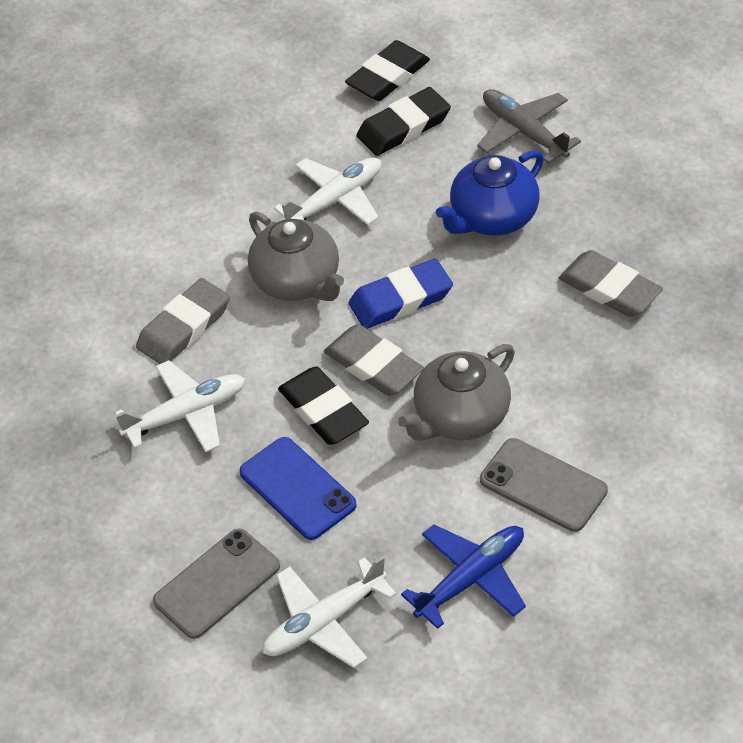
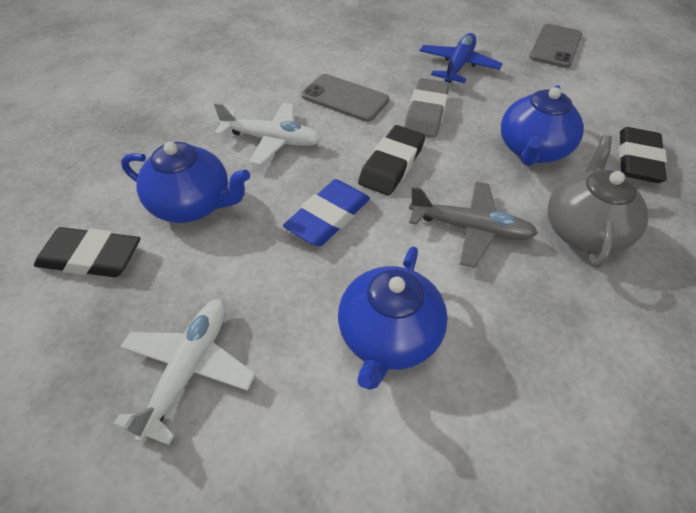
blue phone: [239,437,357,540] = 1 -> none = 0
blue teapot: [436,150,544,235] = 1 -> [121,142,250,223] [338,246,448,390] [501,85,584,166] = 3
grey eraser: [136,278,230,364] [324,324,424,396] [559,250,663,317] = 3 -> [404,78,450,138] = 1
grey teapot: [248,212,344,301] [398,344,515,440] = 2 -> [548,135,648,268] = 1
white plane: [115,360,245,452] [262,556,396,668] [274,157,381,225] = 3 -> [114,299,256,445] [214,102,321,165] = 2

